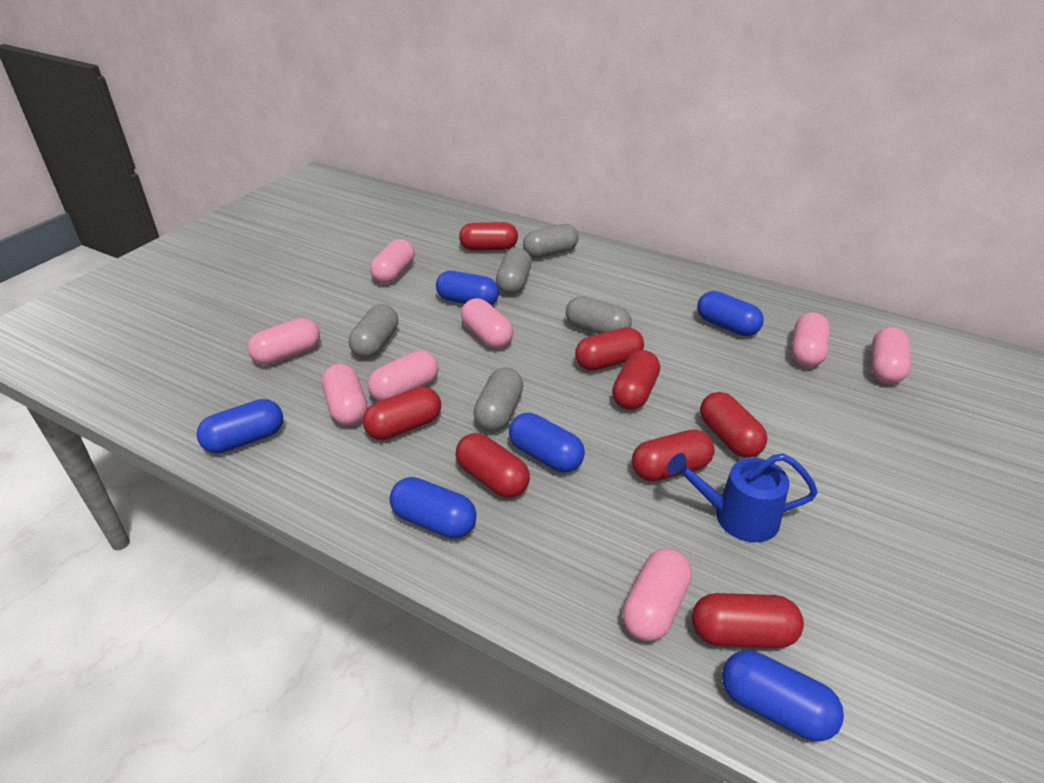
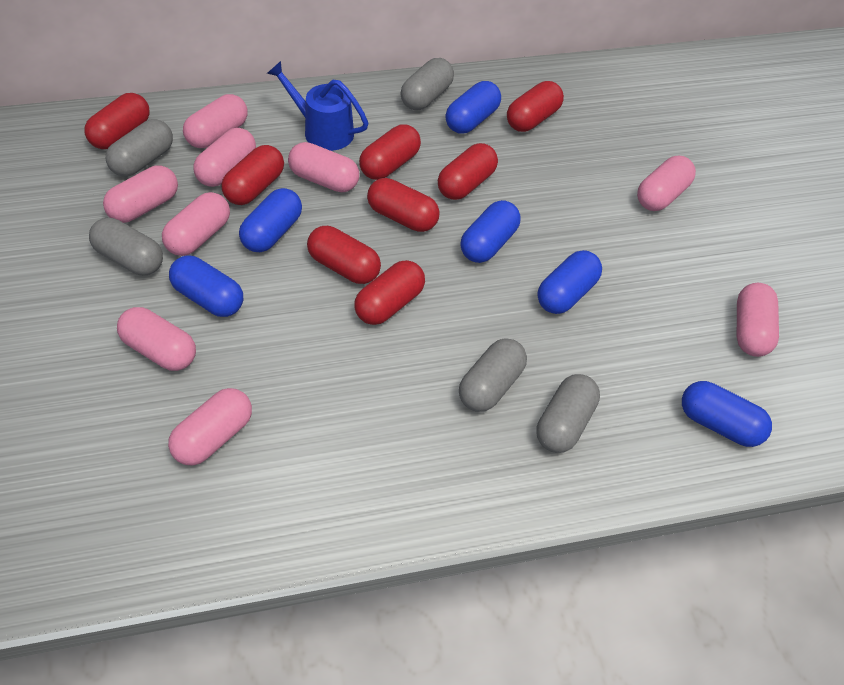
pink capsule: [248,318,320,365] [322,363,368,426] [368,350,439,401] [370,239,414,284] [461,298,514,348] [622,549,692,641] [792,312,830,367] [871,327,911,384] = 8 -> [103,165,178,223] [117,307,196,371] [162,192,230,256] [168,388,252,466] [183,94,247,148] [193,128,256,187] [288,142,359,192] [637,156,696,211] [737,283,779,357] = 9

